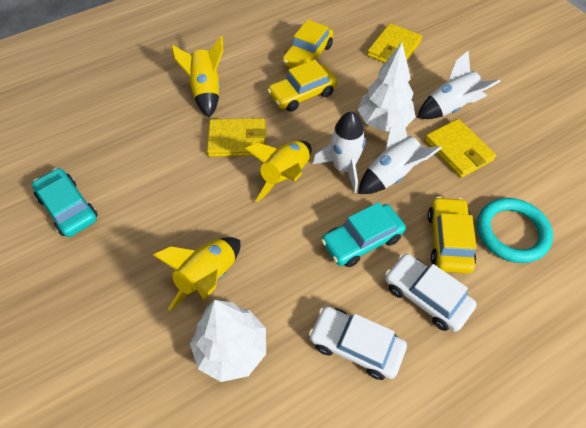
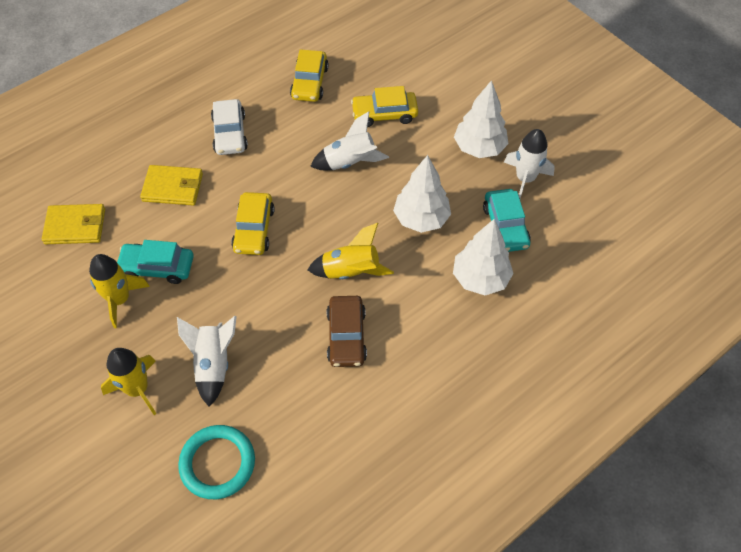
brown car: none = 0 -> [327,296,367,367] = 1
white car: [309,306,407,380] [385,254,477,332] = 2 -> [211,99,248,155] = 1
white tree: [190,300,266,382] [358,42,416,132] = 2 -> [393,155,451,233] [453,219,514,295] [454,80,508,158] = 3
yellow wallet: [207,118,266,157] [367,23,422,63] [425,119,496,178] = 3 -> [42,204,105,244] [140,165,203,206] = 2

